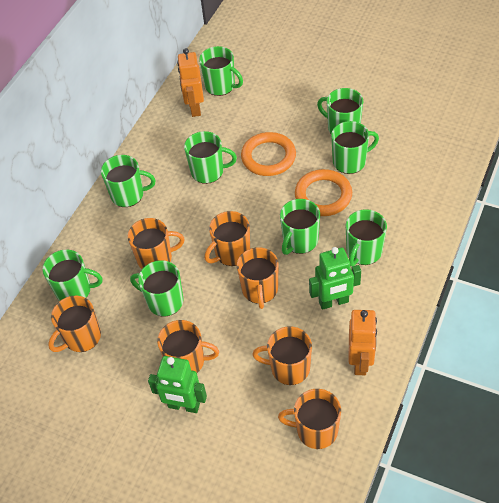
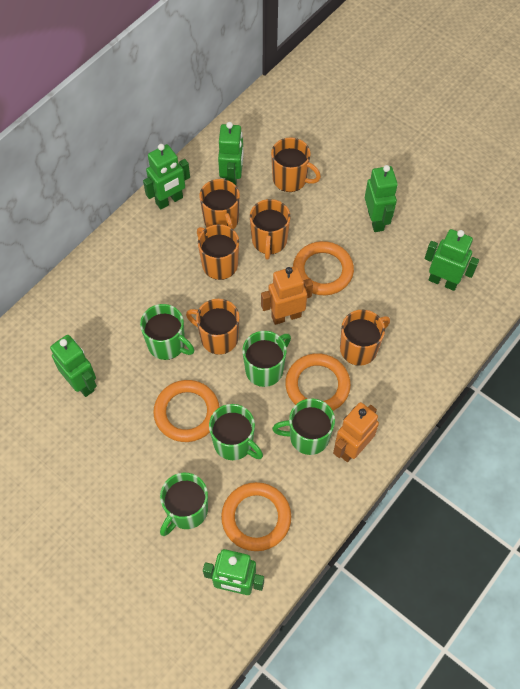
green mug: [43,249,102,301] [101,155,156,207] [130,260,184,317] [184,131,237,184] [199,46,243,96] [280,199,320,255] [317,88,363,134] [331,121,379,174] [346,209,387,267] = 9 -> [140,304,194,360] [160,473,208,536] [209,404,263,460] [243,331,291,387] [272,398,335,455] = 5
green robot: [148,356,207,413] [309,247,361,310] = 2 -> [50,335,97,397] [143,144,190,210] [203,549,264,595] [218,122,244,186] [365,165,398,232] [425,229,479,291] = 6
orange mug: [48,295,101,352] [128,218,184,269] [157,320,219,373] [205,211,250,266] [237,247,278,309] [252,326,312,385] [278,389,341,449] = 7 -> [186,299,240,355] [197,224,239,280] [200,179,240,230] [250,199,290,259] [271,137,321,192] [340,310,390,366] = 6
orange ring: [241,132,296,176] [295,169,352,216] = 2 -> [153,380,219,442] [221,482,291,551] [285,353,351,411] [293,241,354,295] = 4

